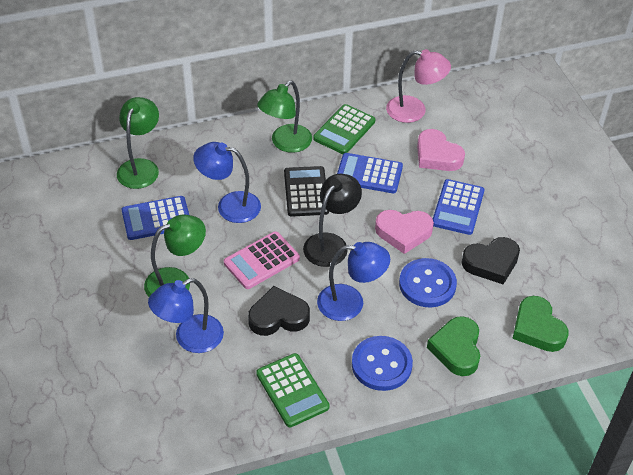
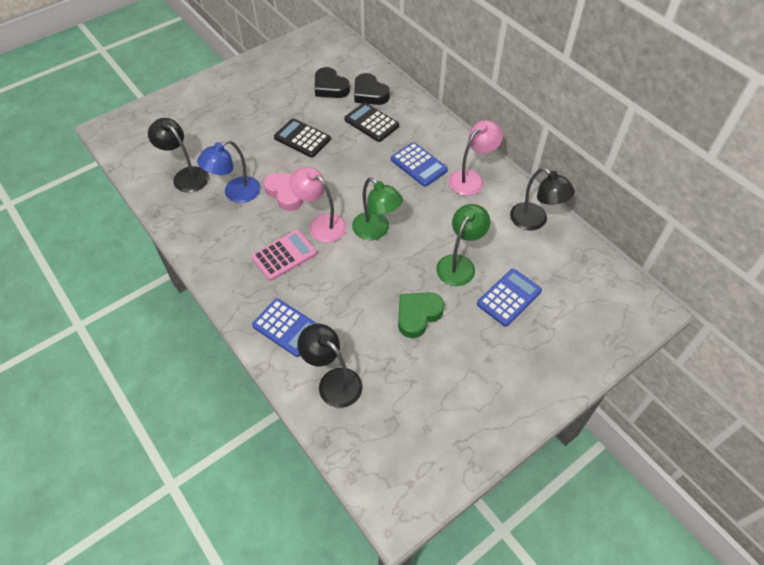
black calculator: [284,166,329,217] = 1 -> [274,118,331,157] [344,103,399,142] = 2
black lamp: [303,174,362,267] = 1 -> [148,118,209,193] [297,323,363,408] [510,168,575,231] = 3
blue button: [352,336,413,391] [399,258,457,308] = 2 -> none = 0
blue lamp: [148,278,224,353] [193,142,261,223] [317,242,390,321] = 3 -> [197,140,261,203] = 1
green calculator: [256,353,330,427] [313,104,375,154] = 2 -> none = 0
green heart: [427,316,480,376] [512,296,569,352] = 2 -> [398,292,444,338] = 1
green lamp: [117,97,159,189] [144,215,206,297] [257,81,312,153] = 3 -> [352,178,403,240] [436,204,490,286] = 2
pink heart: [375,210,434,254] [417,129,465,171] = 2 -> [264,173,303,211] = 1
pink lamp: [386,49,451,123] = 1 -> [289,167,346,243] [448,120,503,196] = 2

